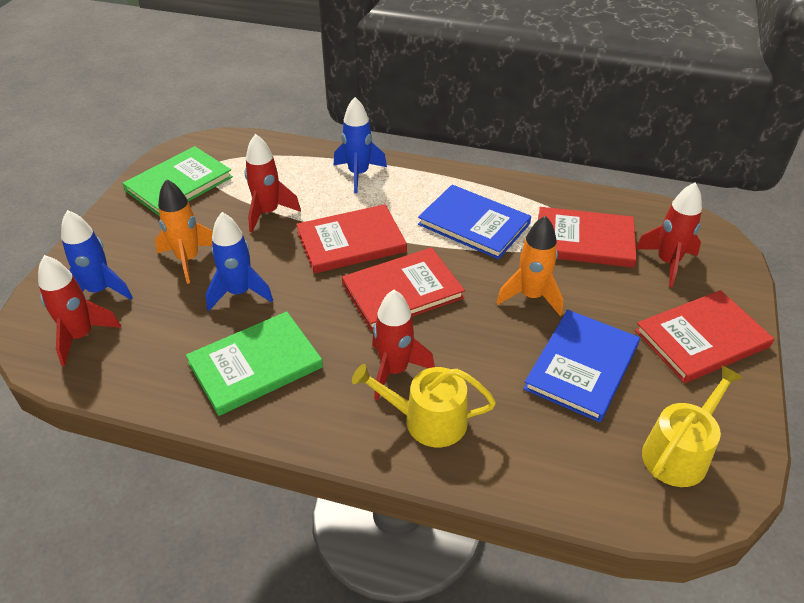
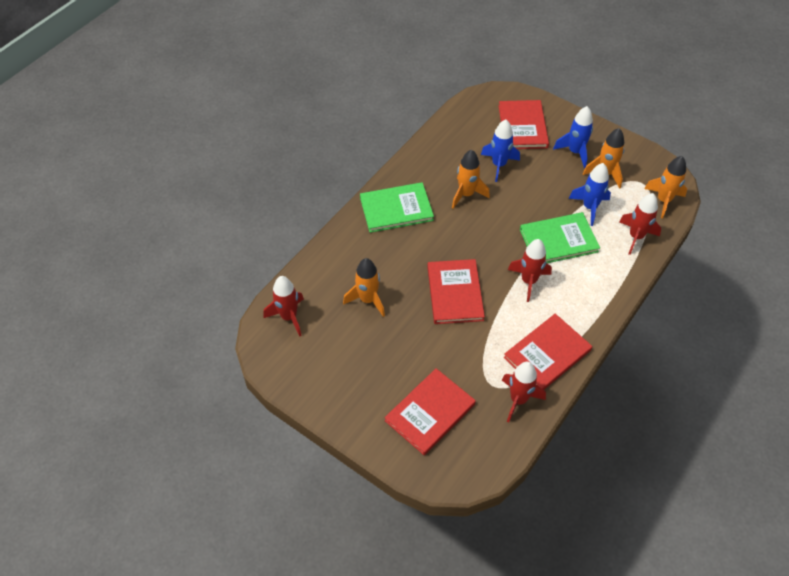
blue book: [418,185,531,259] [523,310,640,422] = 2 -> none = 0
orange rocket: [155,179,213,284] [496,215,563,316] = 2 -> [343,258,385,317] [452,150,490,209] [583,128,624,189] [644,156,687,218] = 4
yellow watering can: [352,364,496,447] [642,365,743,487] = 2 -> none = 0

